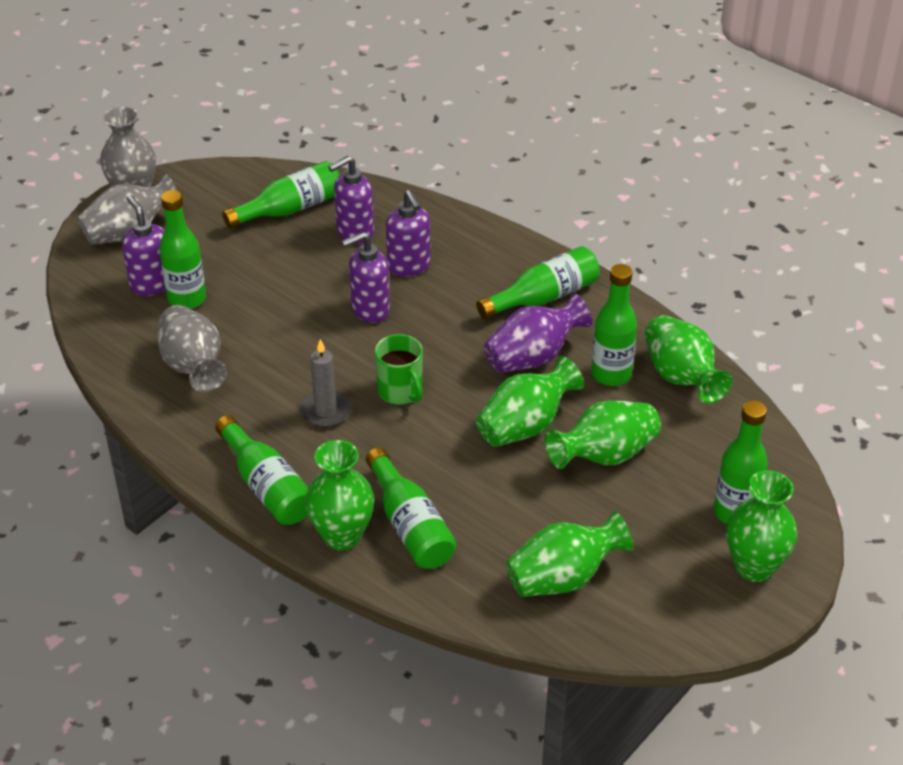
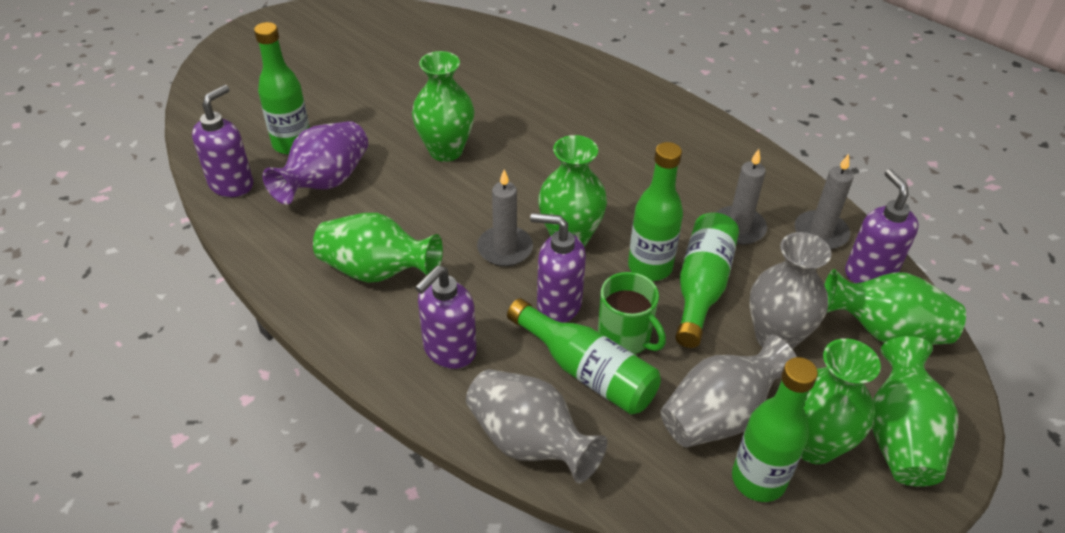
green bottle: [159,190,206,309] [215,415,308,525] [222,161,340,229] [366,448,456,569] [476,246,600,319] [591,264,637,386] [714,400,768,524] = 7 -> [254,22,310,154] [507,298,661,415] [628,142,683,281] [675,212,739,348] [732,357,818,502] = 5
grey candle: [299,339,352,427] = 1 -> [477,169,533,266] [716,149,767,245] [795,154,854,249] = 3

